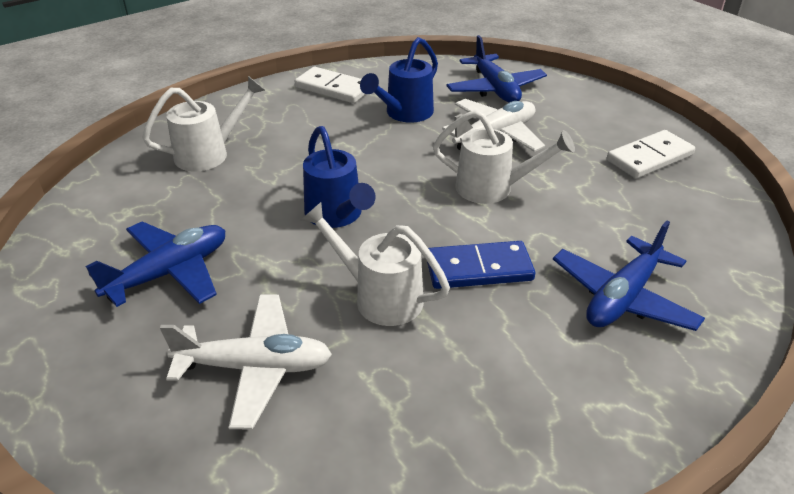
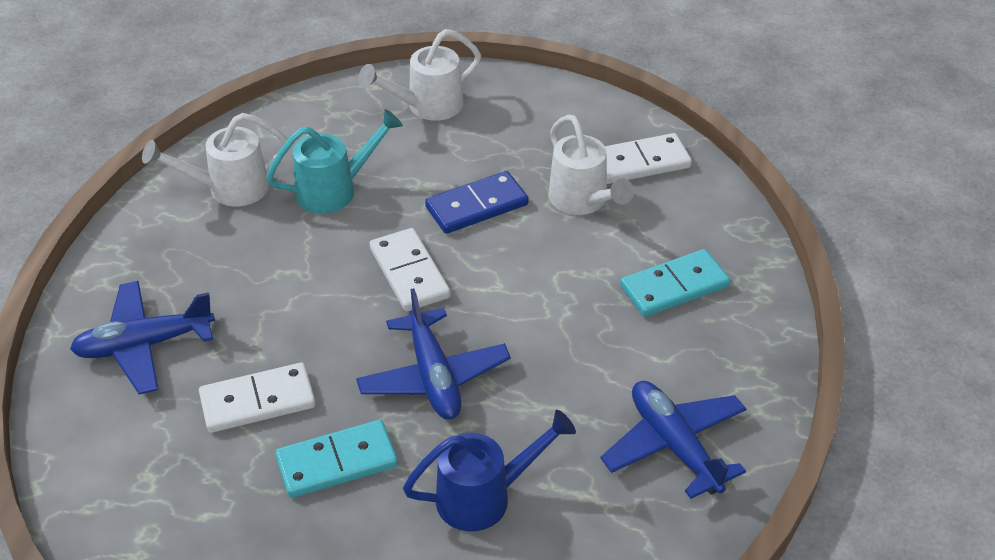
blue watering can: [303,126,376,228] [360,37,438,123] = 2 -> [403,410,576,531] = 1
turquoise domino: none = 0 -> [275,420,398,498] [620,249,730,317] = 2
turquoise watering can: none = 0 -> [266,109,403,214] = 1
white domino: [295,67,366,103] [607,130,695,178] = 2 -> [199,362,316,433] [370,228,450,312] [605,133,692,184] = 3
white plane: [160,295,332,429] [442,99,545,152] = 2 -> none = 0

